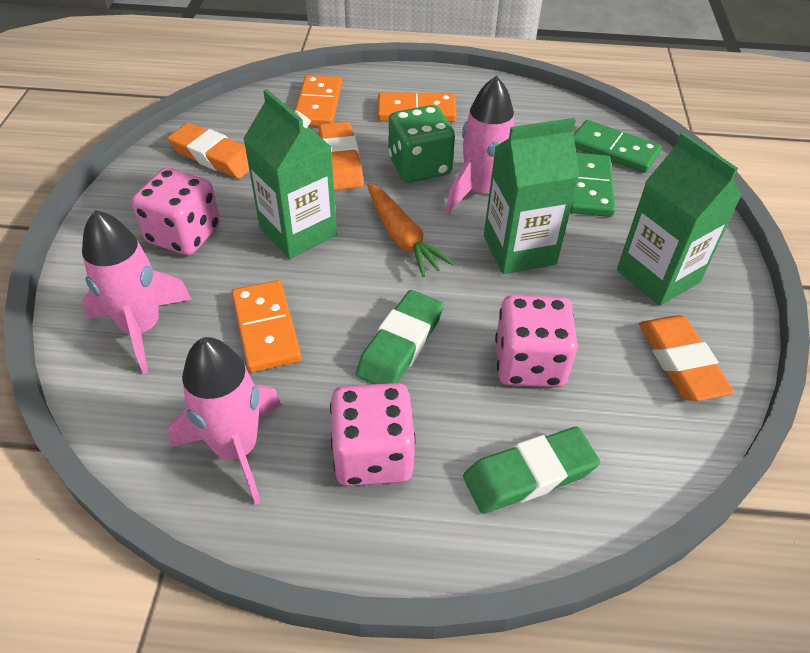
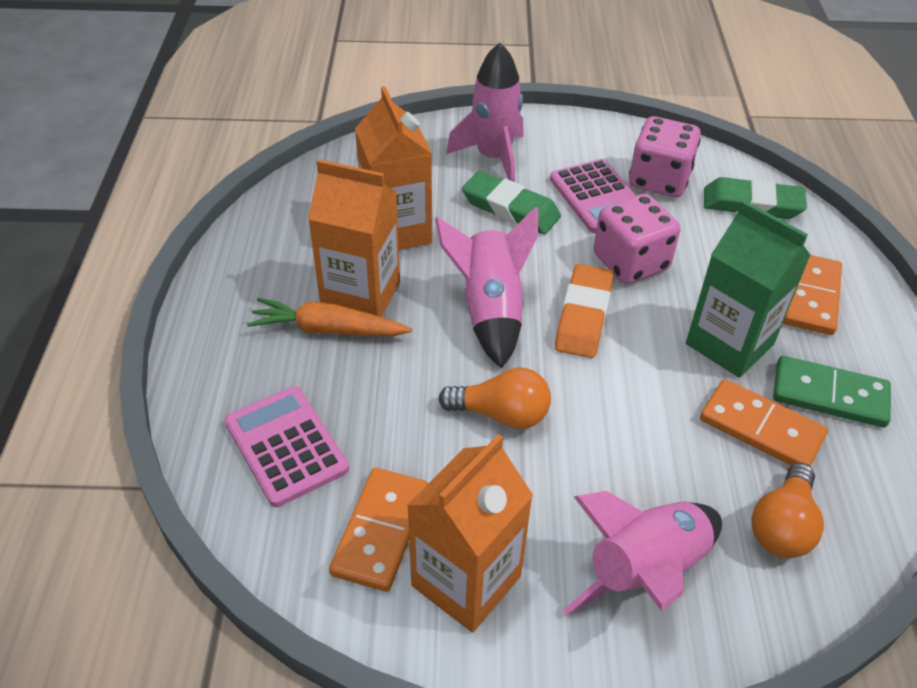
green carton: [243,89,337,259] [484,118,579,274] [617,132,742,306] = 3 -> [686,200,811,378] = 1
green dice: [388,105,455,183] = 1 -> none = 0
green domino: [570,153,615,217] [574,120,661,173] = 2 -> [773,356,891,428] = 1
orange carton: none = 0 -> [308,159,400,317] [355,86,432,250] [407,434,533,633] = 3
orange eraser: [168,123,249,179] [319,122,364,191] [639,315,734,401] = 3 -> [555,264,614,358] = 1
orange light bulb: none = 0 -> [438,367,551,429] [751,463,824,558] = 2
pink calculator: none = 0 -> [225,386,349,507] [550,159,636,233] = 2
pink dice: [132,168,220,255] [330,383,416,486] [495,295,578,387] = 3 -> [593,194,680,284] [629,116,701,197] = 2

